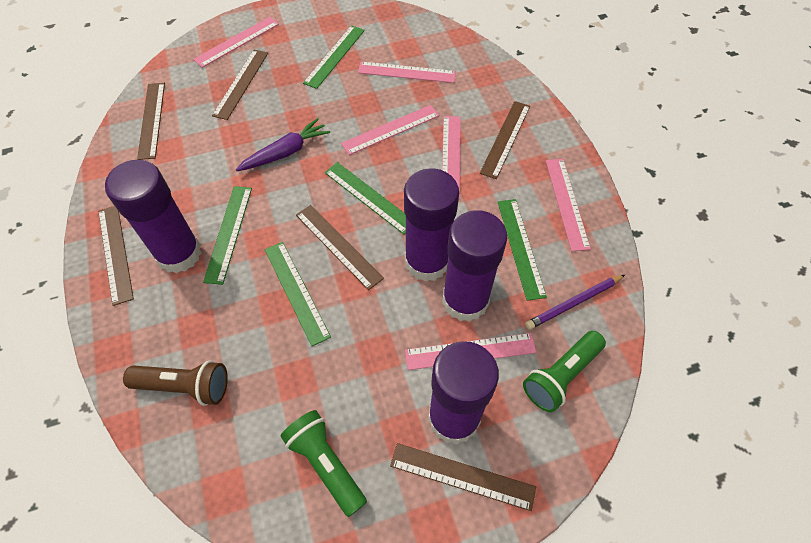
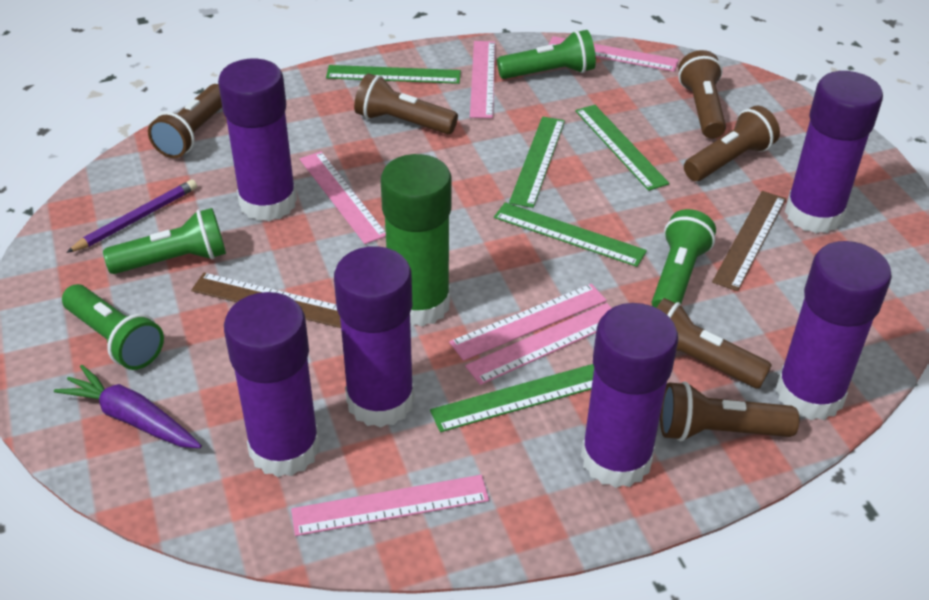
brown flashlight: [123,360,228,406] = 1 -> [148,84,222,158] [354,74,458,134] [657,298,772,388] [660,381,799,442] [678,50,726,139] [684,106,780,181] = 6
brown ruler: [98,206,134,306] [137,83,165,160] [212,50,268,120] [296,205,384,290] [390,443,536,511] [480,101,530,179] = 6 -> [191,272,341,328] [712,191,786,291] = 2
green flashlight: [281,410,367,517] [523,331,606,412] = 2 -> [62,284,164,370] [103,208,226,274] [497,30,596,79] [652,209,716,308] = 4
green glue stick: none = 0 -> [381,154,452,327] = 1
purple glue stick: [105,160,202,273] [404,168,459,282] [428,341,499,445] [442,210,507,322] = 4 -> [218,59,297,221] [224,292,320,477] [334,246,415,428] [581,303,678,488] [776,241,892,420] [785,71,883,233] = 6

